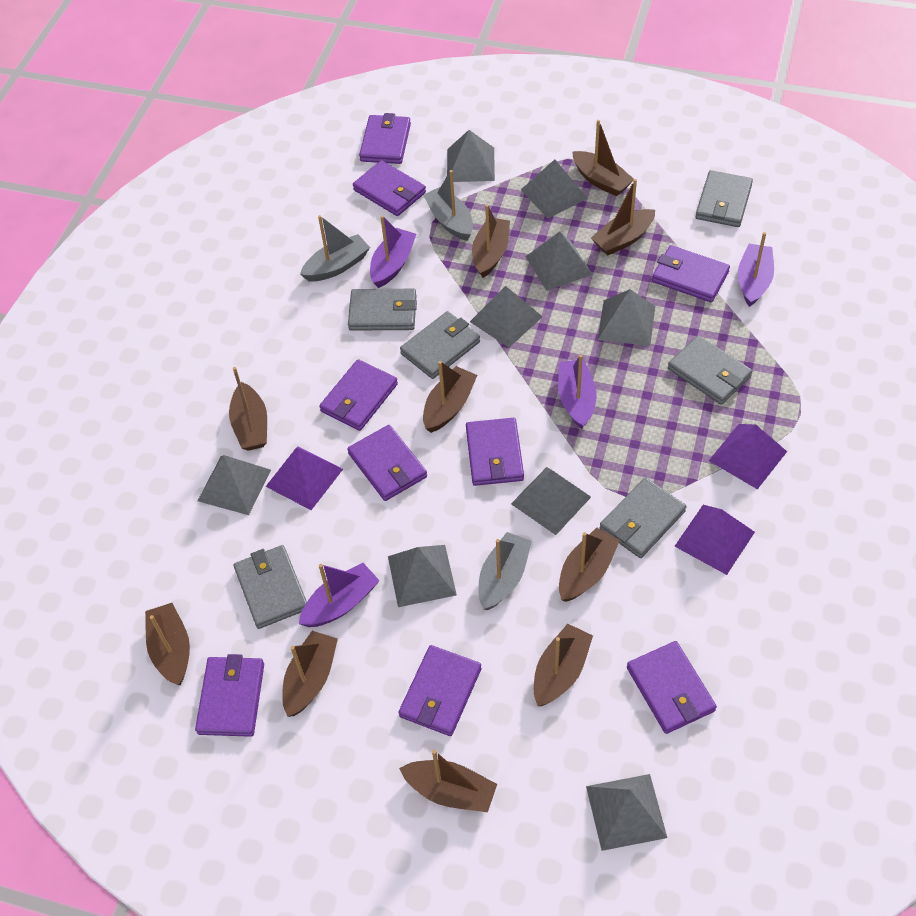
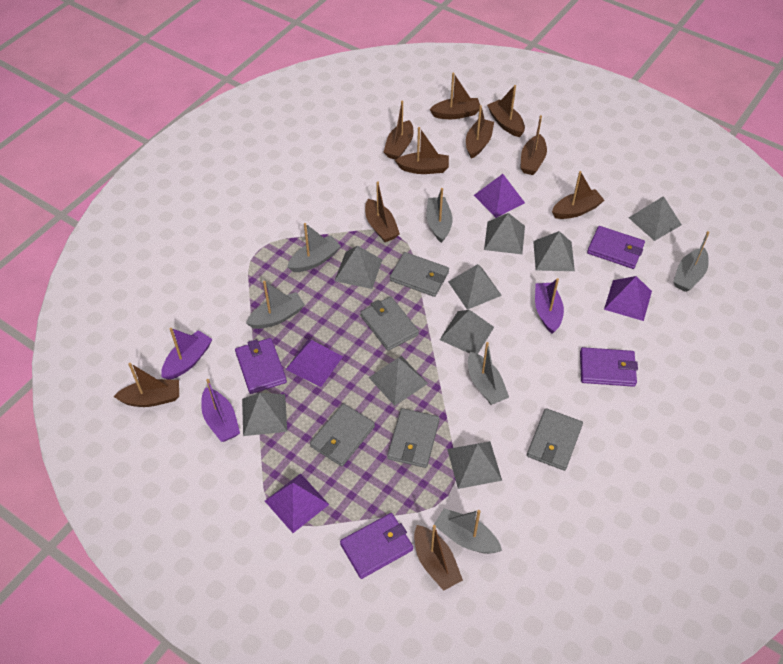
grey boat: [300,215,370,282] [423,170,473,241] [479,532,532,610] = 3 -> [246,281,305,329] [287,223,341,272] [426,188,453,243] [434,508,502,554] [468,342,509,405] [673,231,709,292] = 6
grey wallet: [234,545,307,629] [348,289,417,331] [400,311,480,379] [600,478,686,558] [668,335,752,405] [696,170,753,227] = 6 -> [310,403,375,466] [360,296,419,351] [387,408,440,468] [390,252,449,297] [527,408,583,471] = 5
purple boat: [299,563,380,627] [370,215,416,288] [558,354,597,429] [738,232,774,307] = 4 -> [161,328,212,380] [201,379,240,442] [535,278,564,334] = 3
purple pyramid: [265,446,343,510] [675,505,755,575] [709,424,787,489] = 3 -> [265,473,329,533] [285,340,343,387] [474,174,525,218] [604,276,652,321] = 4
purple wallet: [195,654,264,737] [319,359,398,431] [347,425,427,501] [353,160,426,216] [359,113,411,164] [398,645,481,736] [466,418,524,486] [627,641,717,734] [652,245,730,302] = 9 -> [235,338,287,394] [340,513,413,579] [580,347,638,387] [587,226,645,269] = 4

